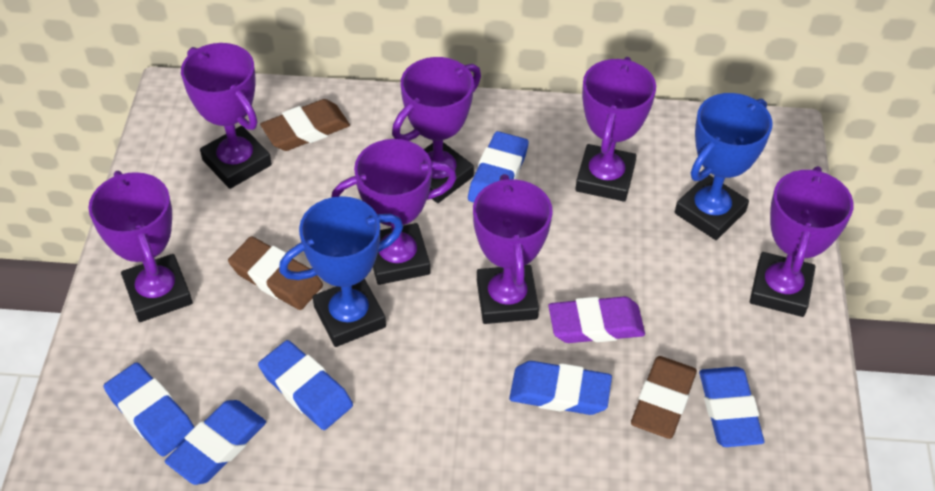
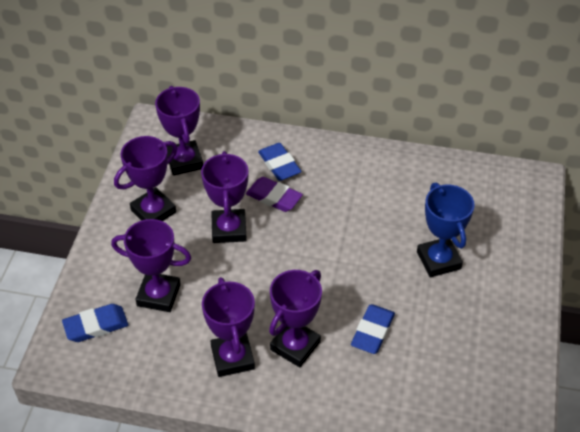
blue eraser: [104,362,194,457] [165,400,266,485] [258,340,353,430] [468,131,528,203] [509,361,612,415] [699,367,764,447] = 6 -> [62,304,128,342] [258,143,302,181] [351,304,395,354] = 3
blue trophy: [279,196,403,347] [675,93,773,240] = 2 -> [417,182,475,277] = 1
brown eraser: [228,236,323,310] [260,99,350,151] [631,356,697,439] = 3 -> none = 0
purple trophy: [88,171,192,322] [181,43,272,189] [331,139,457,285] [392,57,481,203] [473,174,553,324] [575,57,656,202] [750,166,854,317] = 7 -> [111,219,191,312] [114,136,177,221] [155,86,203,176] [201,151,248,243] [202,277,255,377] [269,270,322,367] = 6

